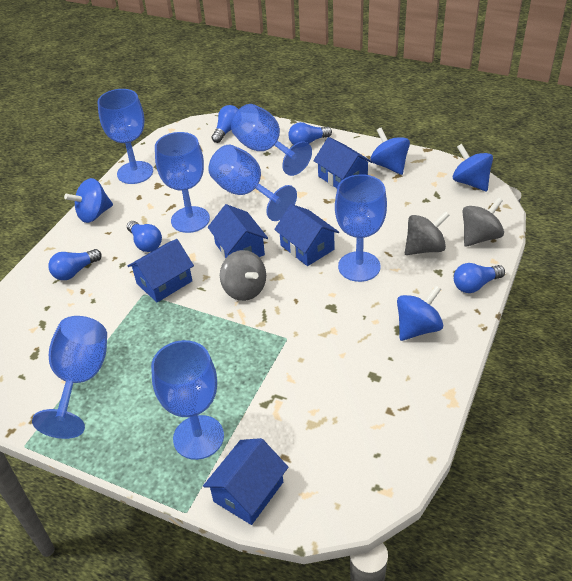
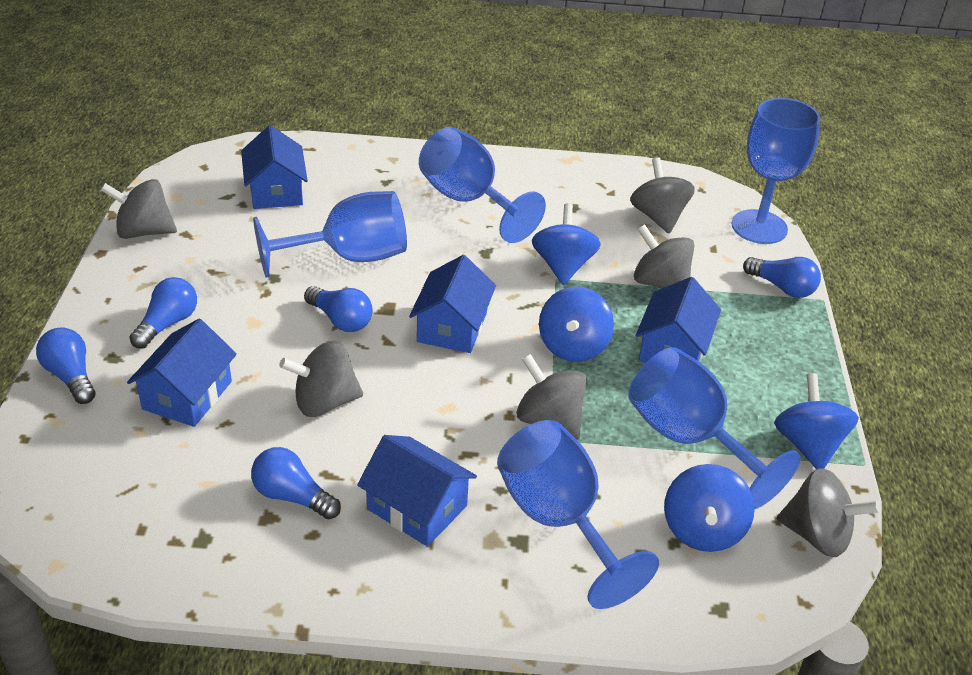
blue goblet: [32,316,107,439] [97,89,153,184] [151,340,224,460] [155,132,210,233] [208,145,297,221] [231,104,312,176] [335,174,387,282] = 7 -> [253,191,407,278] [419,127,546,243] [497,420,659,609] [628,347,801,509] [731,98,821,244] = 5
grey spinning top: [220,250,266,301] [405,211,450,255] [462,197,504,247] = 3 -> [101,179,177,239] [279,341,363,417] [516,354,587,439] [630,158,695,234] [634,224,694,289] [777,468,880,557] = 6

